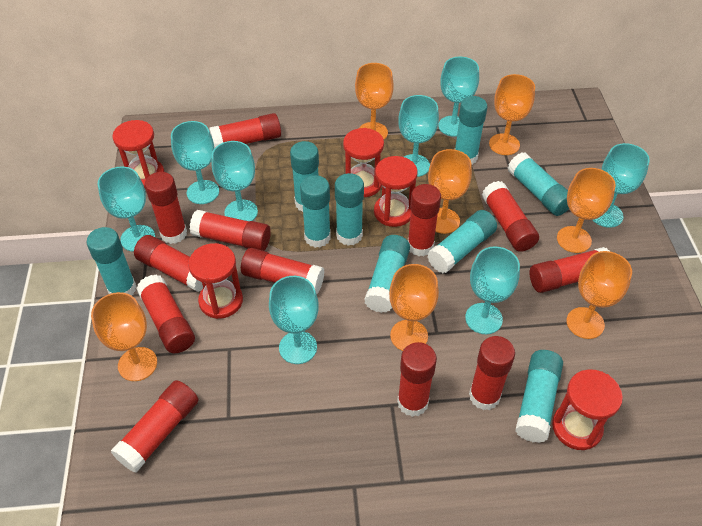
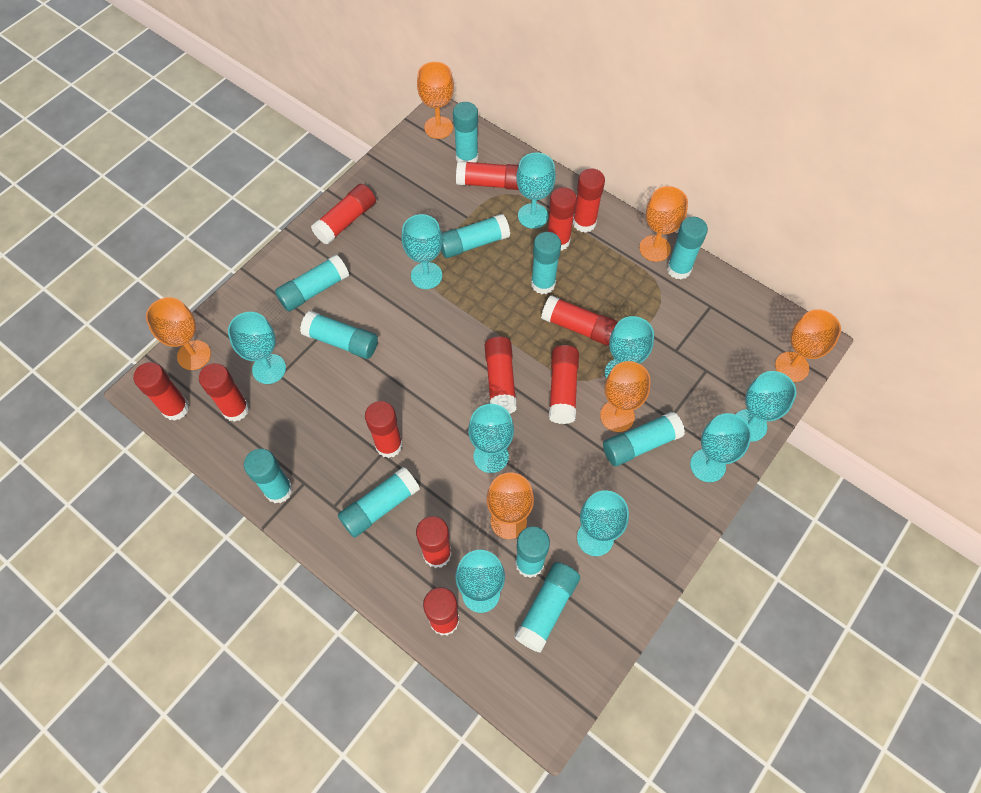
orange goblet: [91,292,157,381] [355,63,394,140] [389,264,439,351] [428,149,472,234] [489,74,535,155] [557,168,616,253] [566,251,632,339] = 7 -> [146,297,211,370] [417,62,454,139] [486,472,534,539] [600,361,651,432] [639,186,688,262] [775,309,841,382] = 6
red hourglass: [112,120,165,188] [188,243,243,319] [343,128,384,197] [374,156,418,227] [552,369,623,450] = 5 -> none = 0
turquoise glue stick: [86,227,137,296] [290,141,319,212] [300,175,331,248] [335,173,364,246] [364,235,410,313] [427,210,497,273] [454,96,487,165] [508,152,569,216] [515,350,563,443] = 9 -> [244,449,293,503] [275,255,349,312] [300,311,378,359] [338,467,420,538] [441,214,510,258] [453,102,478,163] [514,562,580,653] [515,526,550,578] [531,232,561,294] [603,412,685,466] [667,217,708,280] = 11
turquoise goblet: [98,167,155,252] [171,121,219,204] [212,141,258,221] [269,276,319,364] [398,95,439,177] [438,56,479,137] [465,246,520,334] [593,143,650,228] = 8 -> [228,312,286,384] [401,214,443,289] [455,550,505,613] [468,404,514,473] [516,152,556,229] [577,490,629,556] [605,316,654,379] [690,413,752,482] [736,371,796,442] = 9

